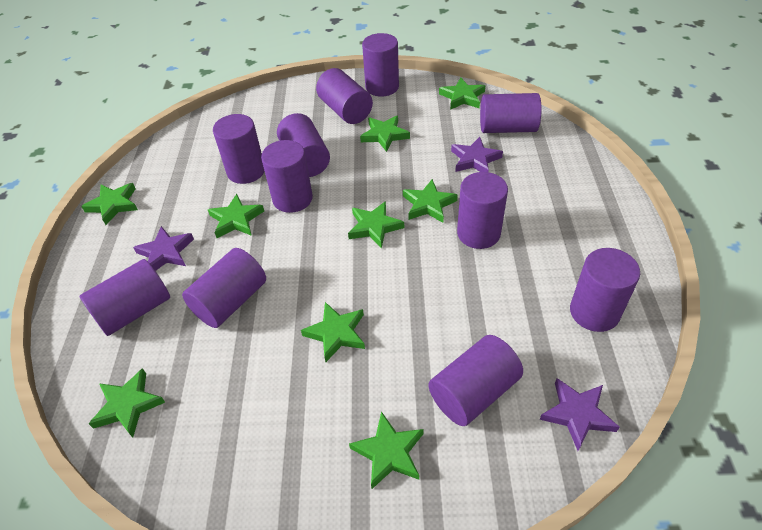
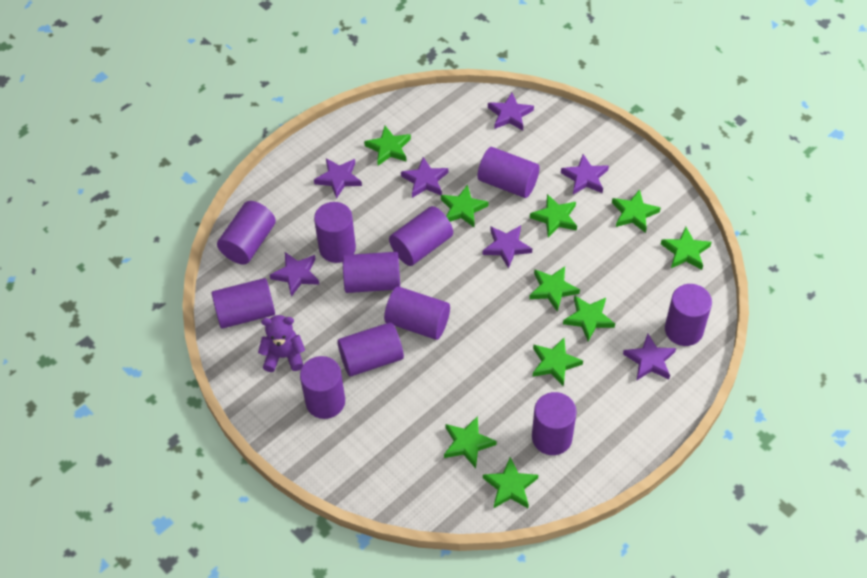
green star: [81,183,138,225] [89,368,165,437] [208,194,264,238] [301,302,365,362] [348,201,404,249] [349,411,424,489] [360,115,410,152] [403,179,458,223] [439,77,485,110] = 9 -> [364,126,411,165] [441,184,488,227] [444,416,497,468] [483,457,538,508] [529,266,580,312] [530,194,577,237] [532,338,583,387] [563,295,615,341] [612,189,661,233] [661,227,712,270] = 10
purple star: [133,226,194,271] [451,137,503,172] [540,378,620,451] = 3 -> [270,252,320,297] [314,158,362,199] [401,157,448,198] [483,225,532,269] [488,93,534,131] [561,154,609,194] [623,334,676,381] = 7
purple teddy bear: none = 0 -> [258,315,305,372] = 1

